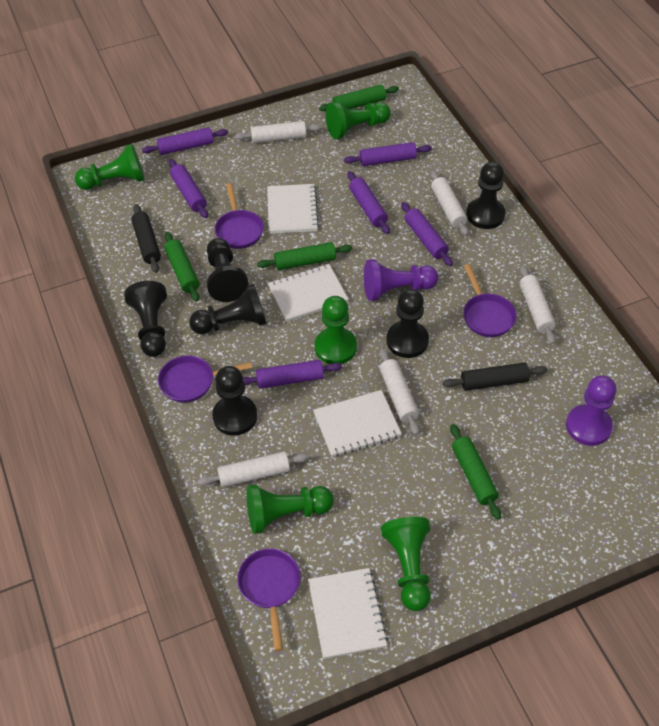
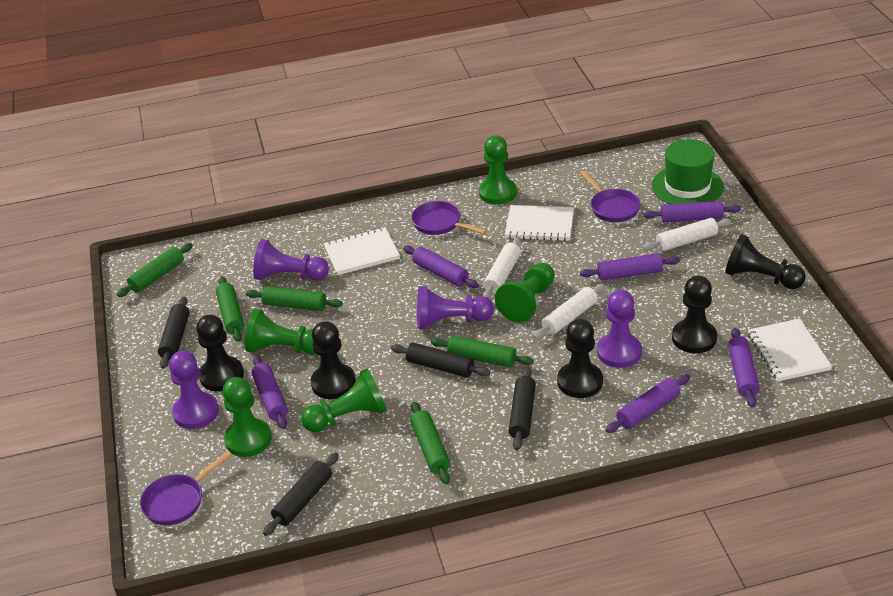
black pawn: [124,281,167,357] [189,284,267,334] [207,238,249,302] [212,366,257,436] [387,289,429,358] [466,162,506,229] = 6 -> [196,315,244,391] [310,321,356,399] [557,319,603,398] [672,276,717,353] [725,234,806,289] = 5
black rolling pin: [131,204,161,273] [443,363,547,391] = 2 -> [158,297,190,369] [263,452,339,536] [391,343,490,378] [509,366,536,450] = 4
green hat: none = 0 -> [652,139,724,204] = 1
green rolling pin: [164,232,200,301] [257,242,352,270] [319,85,399,111] [450,424,501,520] = 4 -> [117,243,193,297] [216,276,244,342] [246,286,343,311] [410,402,450,485] [431,336,534,367] = 5
purple pan: [158,355,252,403] [215,183,264,249] [237,548,300,651] [463,264,516,337] = 4 -> [140,451,232,525] [411,201,487,235] [580,170,641,222] = 3
purple pawn: [364,259,438,301] [566,376,616,446] = 2 -> [169,351,219,429] [253,239,329,281] [417,286,494,329] [597,290,642,368] = 4
white notebook: [267,184,319,234] [268,264,349,322] [308,568,388,659] [313,390,402,457] = 4 -> [324,227,400,275] [505,205,574,241] [748,319,833,381] = 3
white rolling pin: [198,451,309,487] [235,121,322,143] [379,348,419,435] [431,170,469,236] [519,265,556,344] = 5 -> [483,237,521,299] [533,283,605,339] [642,218,731,251] = 3

